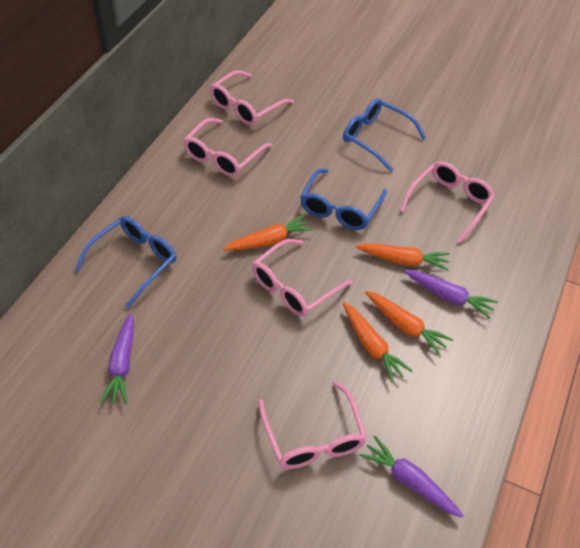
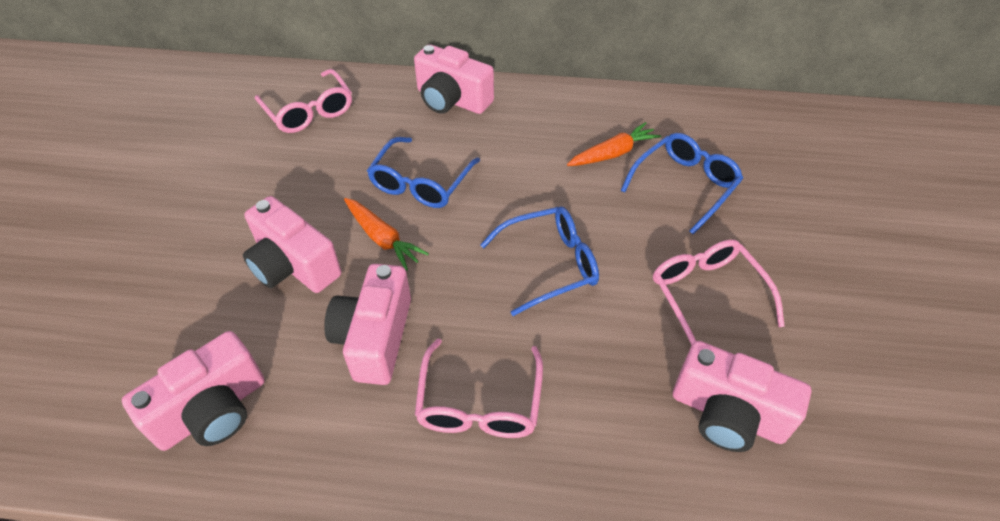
orange carrot: [223,214,314,251] [343,302,412,383] [356,243,450,271] [365,291,453,356] = 4 -> [344,198,429,271] [567,122,661,166] = 2
pink camera: none = 0 -> [122,331,265,451] [243,196,341,293] [324,264,411,385] [414,44,494,114] [673,341,811,452] = 5
pink glasses: [183,118,272,177] [210,70,294,126] [252,239,353,317] [259,381,367,469] [400,161,495,243] = 5 -> [255,69,352,133] [415,338,543,438] [653,240,785,345] = 3
purple carrot: [100,313,134,404] [359,436,464,518] [404,270,498,319] = 3 -> none = 0

